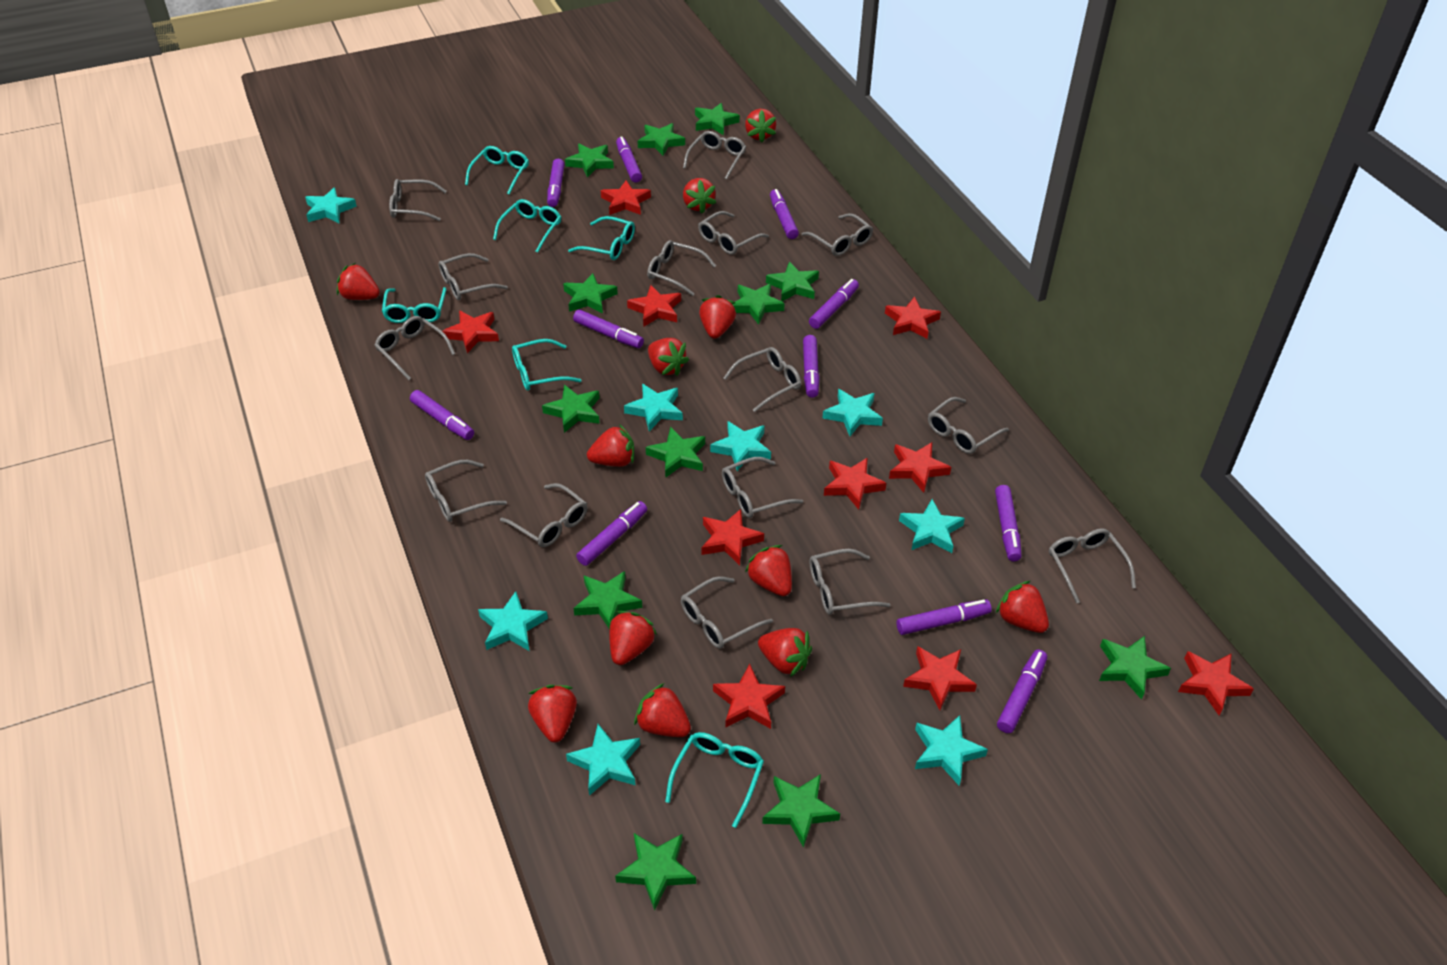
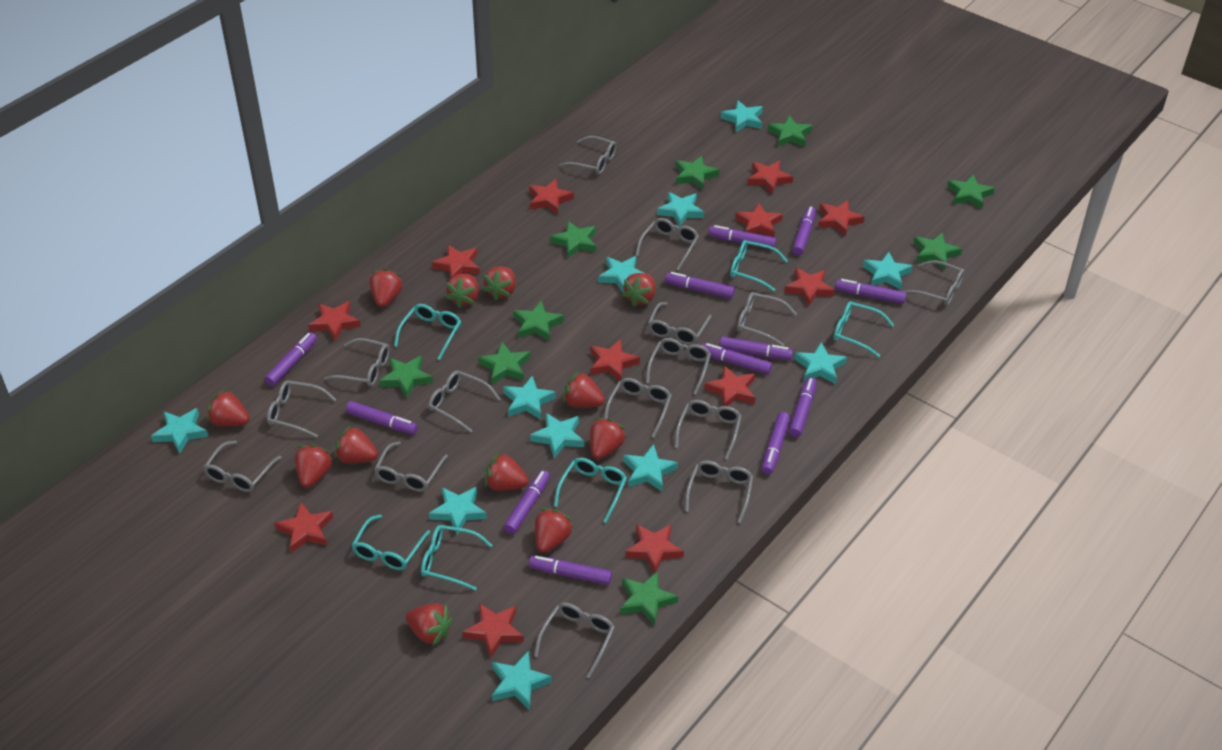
green star: [542,385,600,433] [563,273,618,314] [565,144,614,177] [573,571,642,630] [615,833,696,911] [638,123,685,156] [646,427,705,478] [695,103,740,135] [732,283,785,325] [762,774,840,848] [766,261,819,301] [1099,636,1171,700] = 12 -> [379,356,433,398] [478,342,530,384] [514,301,564,341] [550,221,596,258] [620,571,678,626] [675,156,719,190] [768,115,812,147] [914,232,962,270] [947,175,995,209] = 9
purple marker: [410,390,474,440] [547,159,564,207] [573,310,644,348] [576,501,647,566] [616,136,642,183] [770,189,799,239] [803,335,820,398] [809,279,859,329] [897,599,992,635] [995,485,1022,562] [997,650,1047,733] = 11 -> [264,332,317,386] [346,401,418,434] [504,470,550,534] [529,556,612,585] [665,272,735,299] [702,343,772,374] [708,225,776,248] [719,336,793,360] [762,412,790,475] [789,377,816,437] [792,206,816,256] [835,279,906,304] = 12
red star: [442,310,499,353] [601,180,651,215] [627,285,681,327] [701,509,764,565] [713,664,785,729] [824,458,886,509] [885,296,941,339] [889,442,951,493] [903,646,977,710] [1178,651,1254,715] = 10 -> [275,502,333,553] [308,301,361,342] [432,245,480,278] [463,603,524,658] [529,179,574,214] [590,339,640,381] [625,524,684,574] [704,365,755,406] [735,203,783,237] [747,160,793,195] [784,267,835,306] [818,200,865,236] = 12
turquoise star: [305,187,357,223] [478,591,548,651] [566,724,640,796] [624,384,683,431] [710,421,771,471] [822,389,883,436] [899,499,965,553] [915,715,988,786] = 8 -> [151,408,208,454] [429,487,487,535] [492,651,552,710] [503,376,556,420] [530,413,584,458] [598,256,646,292] [623,444,678,491] [657,192,704,227] [720,100,763,132] [794,342,847,384] [863,252,913,290] = 11

